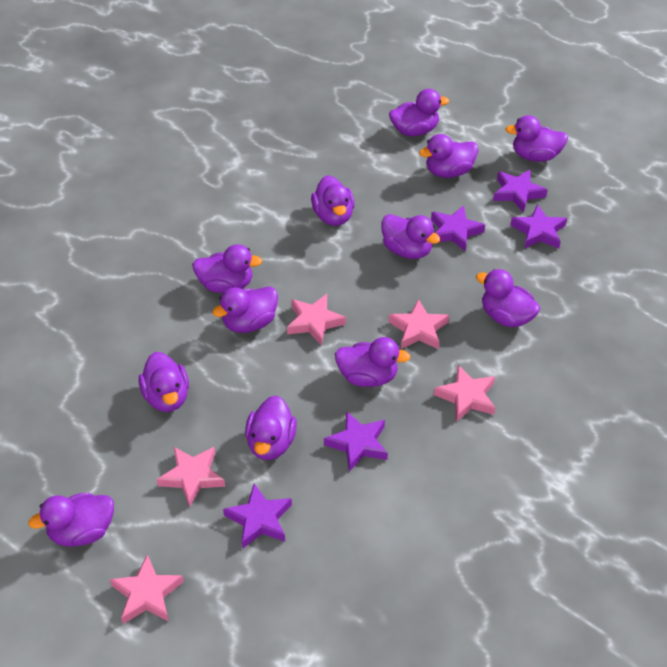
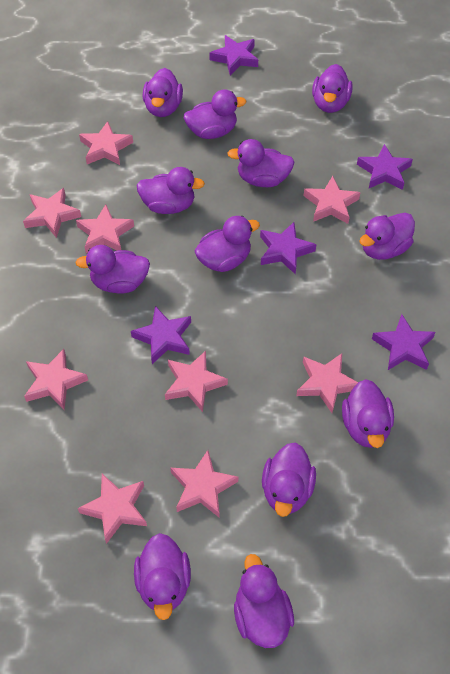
pink star: [110,554,184,624] [157,446,225,507] [287,294,346,345] [389,299,449,349] [434,365,495,422] = 5 -> [23,188,81,238] [24,349,88,410] [76,204,134,253] [78,474,147,544] [79,121,133,165] [165,351,228,412] [170,450,238,518] [296,353,358,413] [304,176,361,224] = 9

